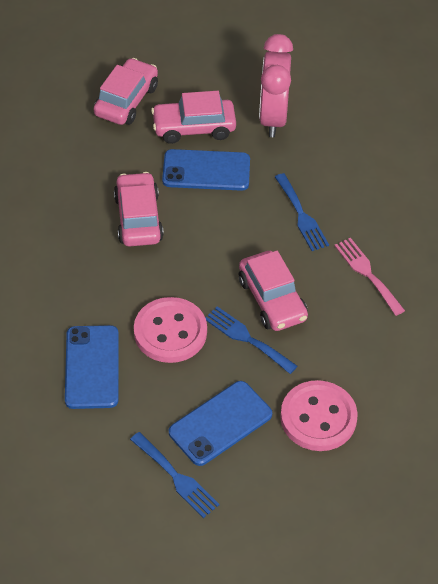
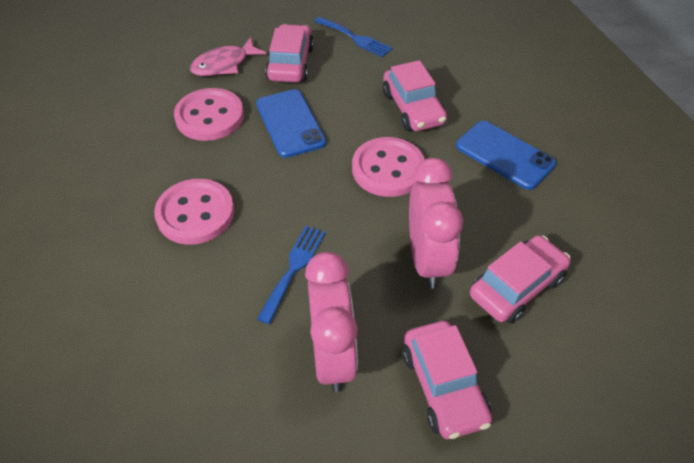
blue fork: [130,432,220,518] [205,306,298,374] [275,173,329,251] = 3 -> [257,226,326,324] [314,17,392,57] = 2
blue phone: [65,325,119,409] [162,149,250,191] [169,381,272,466] = 3 -> [256,89,326,158] [456,121,556,190] = 2
pink button: [134,297,207,363] [280,380,358,451] = 2 -> [154,179,234,245] [174,88,244,141] [352,137,425,197] = 3
pink clock: [259,34,293,137] = 1 -> [305,252,358,392] [409,158,463,289] = 2
pink fish: none = 0 -> [190,37,267,76] = 1
pink fork: [335,238,405,316] = 1 -> none = 0

